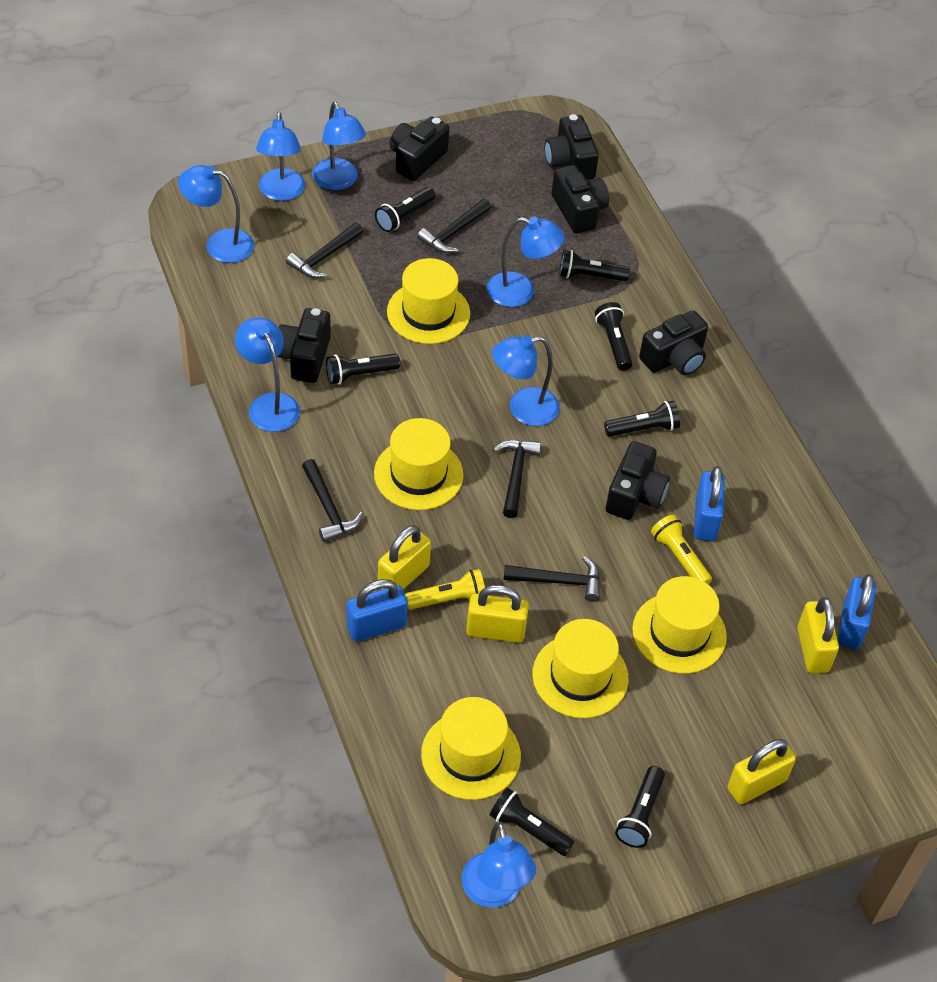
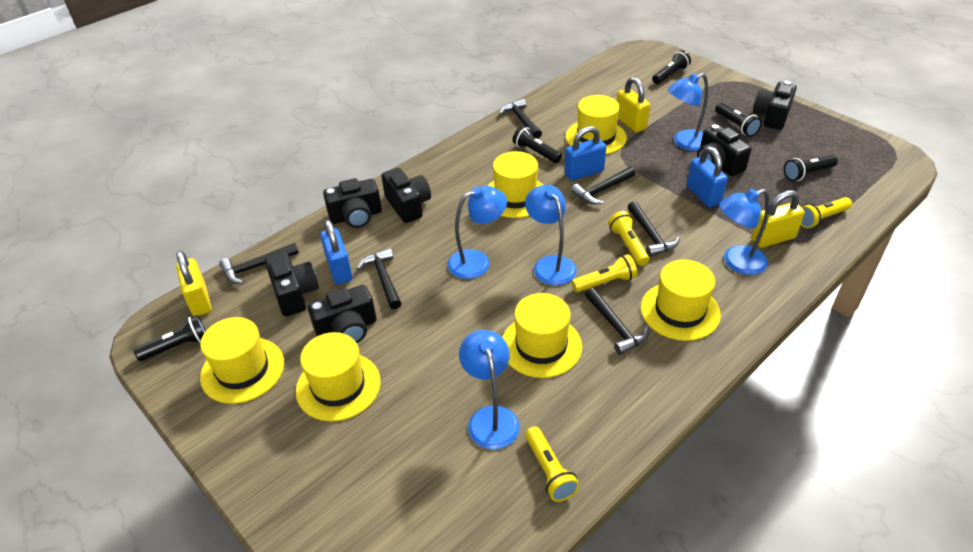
black flashlight: [326,354,400,385] [375,187,436,232] [490,787,574,856] [559,250,630,281] [595,302,632,371] [604,401,680,437] [615,766,665,848] = 7 -> [133,315,206,361] [513,126,562,163] [652,50,691,84] [715,103,762,137] [784,155,838,181] = 5
black hammer: [286,222,363,279] [302,459,363,542] [417,199,491,253] [493,440,541,518] [504,556,600,602] = 5 -> [219,243,299,284] [357,248,401,309] [499,99,542,139] [571,167,635,204] [585,288,649,355] [628,201,680,257] = 6
blue lamp: [178,165,254,263] [235,317,300,432] [256,112,305,201] [312,102,366,190] [462,822,536,908] [487,216,565,307] [492,335,560,426] = 7 -> [447,186,507,279] [459,330,520,450] [525,185,577,285] [668,73,708,151] [719,189,770,275] = 5
yellow flashlight: [405,569,485,610] [651,515,712,584] = 2 -> [525,426,580,502] [572,254,637,292] [608,211,649,266] [801,197,852,228] = 4
yellow hat: [374,418,463,510] [387,258,470,344] [421,697,521,800] [532,619,628,718] [632,576,727,674] = 5 -> [200,317,284,404] [296,332,381,422] [488,151,543,218] [502,293,582,378] [566,95,627,154] [641,259,721,341] = 6
yellow padlock: [378,525,431,590] [466,585,529,643] [728,739,796,804] [797,597,839,673] = 4 -> [176,250,212,316] [617,77,650,132] [751,190,805,248] = 3

